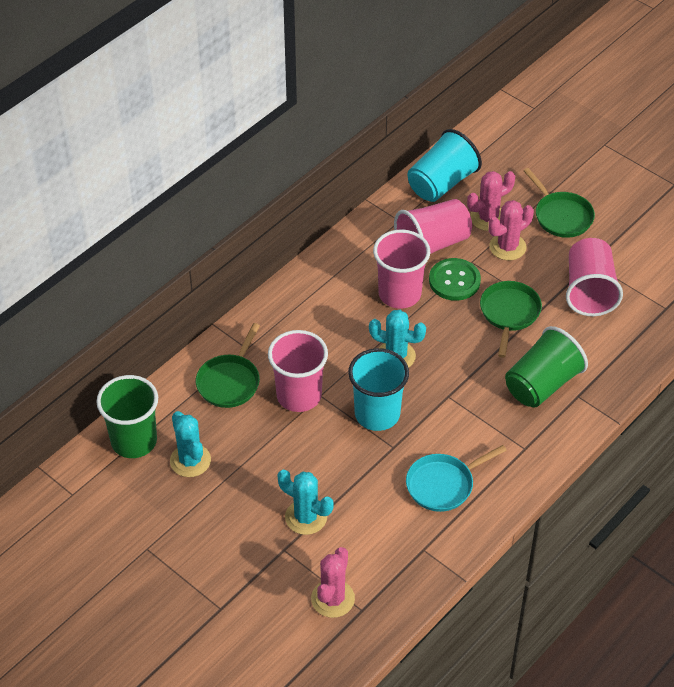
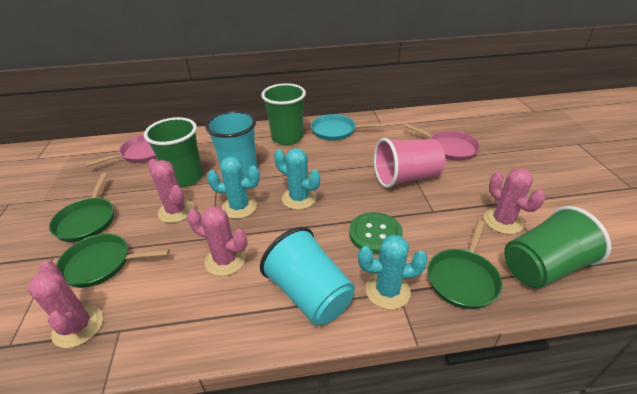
green cup: [96,375,158,458] [505,326,588,407] = 2 -> [144,117,203,187] [261,83,306,145] [504,206,611,288] = 3
pink cactus: [311,547,355,618] [467,171,515,231] [488,200,534,260] = 3 -> [28,261,103,348] [148,159,194,223] [187,206,247,276] [484,168,545,234] = 4
pink cup: [268,330,328,412] [373,230,430,308] [394,199,472,254] [566,238,623,316] = 4 -> [374,138,445,188] = 1
pink pan: none = 0 -> [85,134,157,167] [404,123,480,161] = 2

